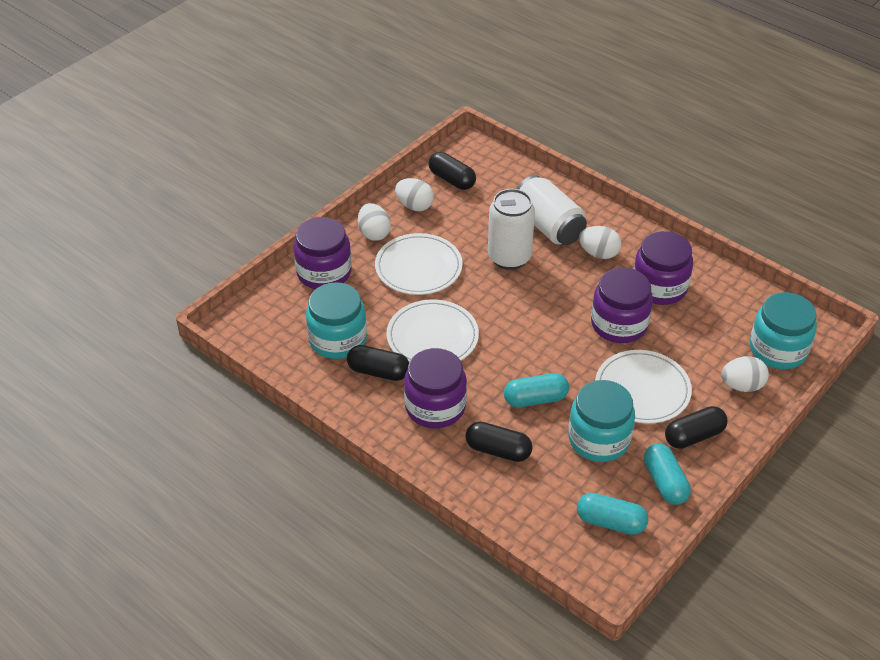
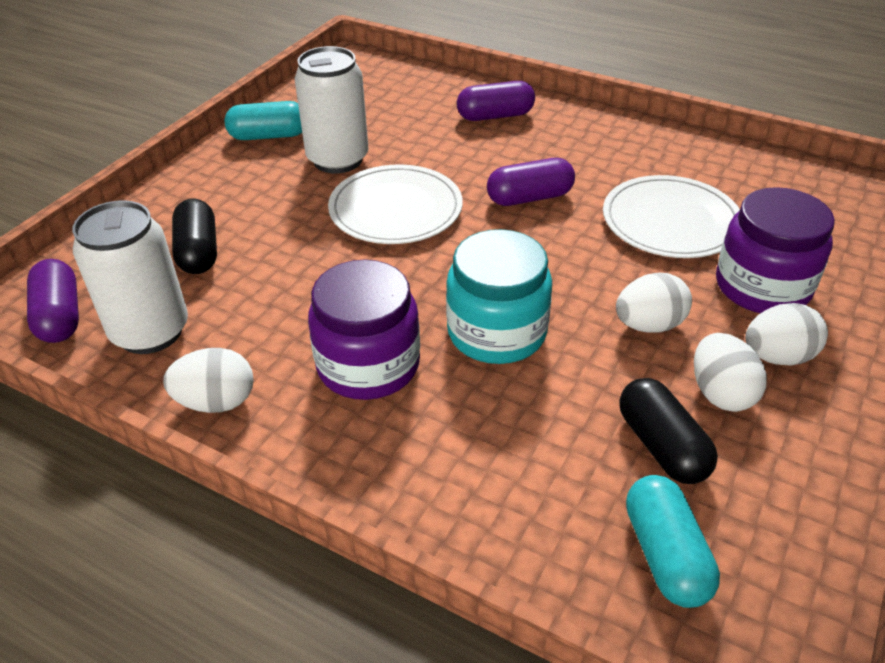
black capsule: [347,345,409,381] [429,152,476,190] [465,422,533,462] [665,406,728,449] = 4 -> [172,199,217,274] [619,378,718,484] = 2
purple capsule: none = 0 -> [27,259,79,343] [457,81,535,121] [487,158,575,206] = 3
purple jar: [293,217,352,289] [404,348,467,428] [591,268,653,343] [634,231,693,305] = 4 -> [308,259,420,400] [716,187,835,313] = 2
turquoise capsule: [504,373,569,407] [577,493,649,535] [644,443,691,505] = 3 -> [224,101,302,140] [626,475,720,608] = 2
turquoise jar: [306,282,367,359] [568,380,635,462] [750,292,817,369] = 3 -> [446,229,552,364] = 1
white plate: [375,233,463,295] [387,300,479,362] [595,350,692,424] = 3 -> [328,165,463,244] [603,175,740,258] = 2

